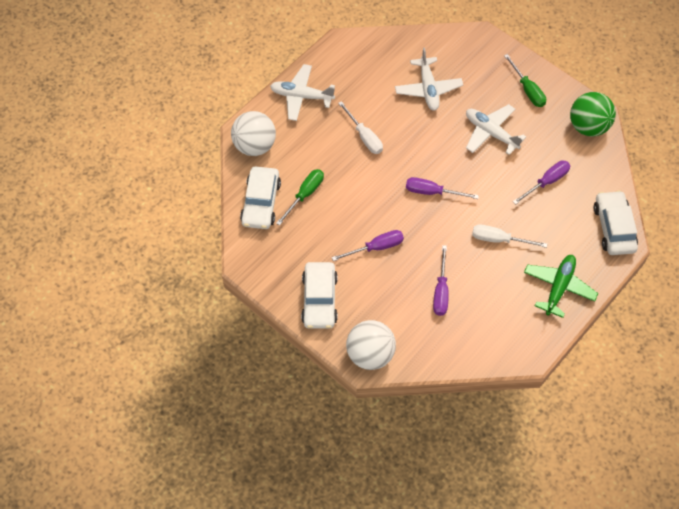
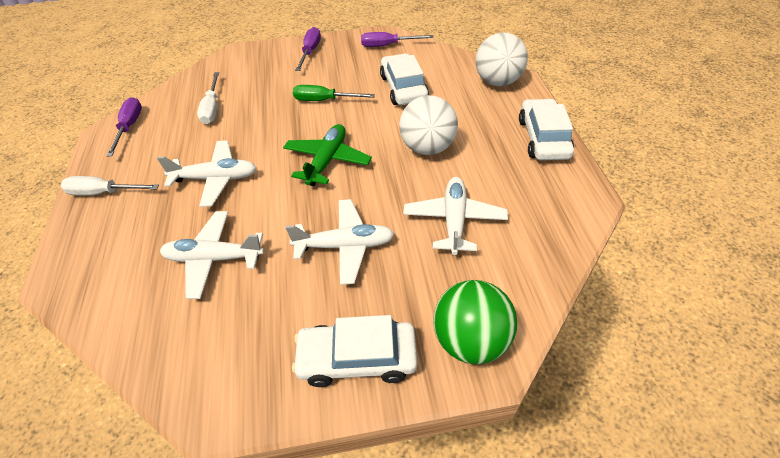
green screwdriver: [276,169,324,226] [504,54,546,107] = 2 -> [293,85,375,101] = 1
purple screwdriver: [332,230,404,261] [406,177,479,199] [433,245,449,316] [513,160,570,204] = 4 -> [106,97,142,156] [295,27,321,71] [361,32,434,47] = 3
white plane: [270,64,335,121] [395,48,463,111] [466,104,526,155] = 3 -> [157,140,256,207] [160,211,264,299] [285,199,394,285] [403,177,508,255] = 4

